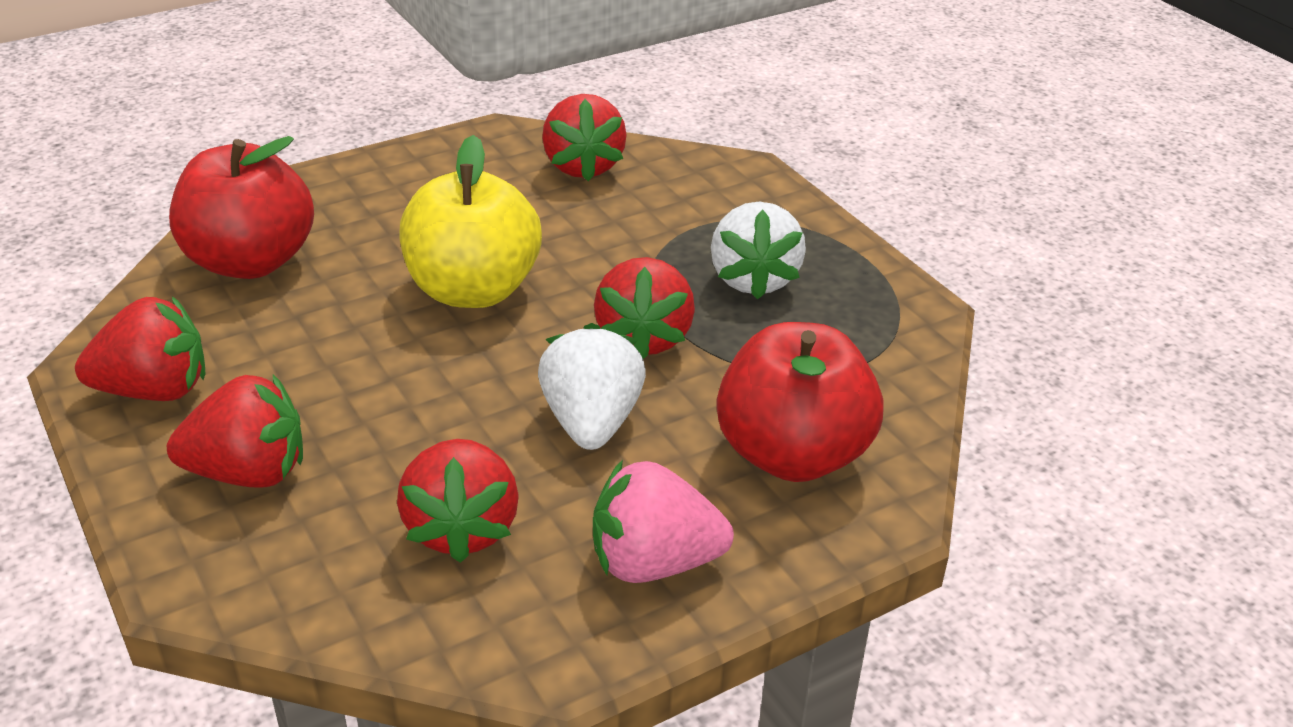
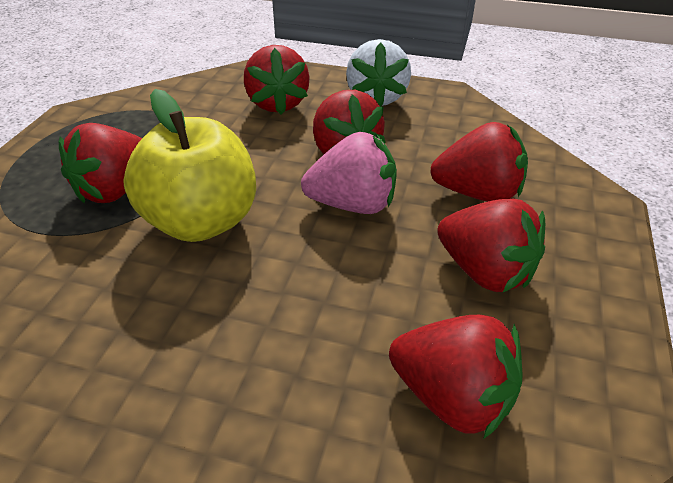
red apple: [169,136,314,279] [717,322,884,482] = 2 -> none = 0
red strawberry: [75,296,205,401] [167,375,303,487] [397,439,518,563] [542,94,627,181] [594,257,695,359] = 5 -> [59,123,142,203] [244,45,310,115] [313,90,386,154] [389,315,523,439] [430,122,528,202] [437,199,545,292] = 6
white strawberry: [538,323,646,450] [711,201,806,299] = 2 -> [346,39,411,107] = 1

